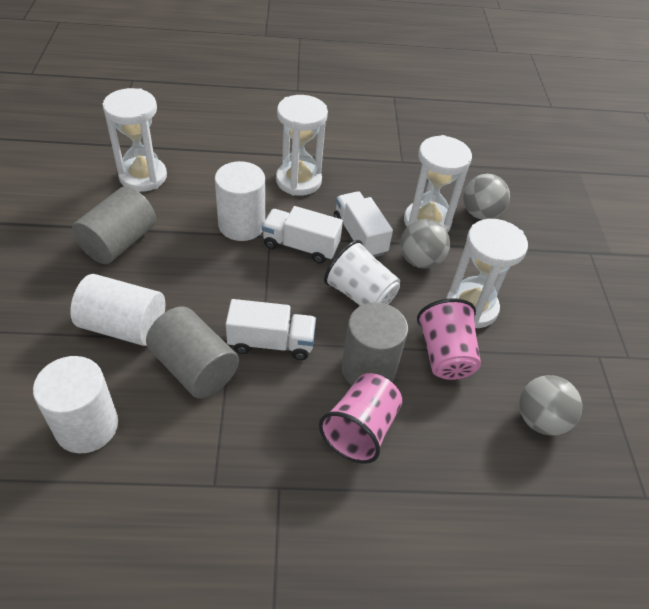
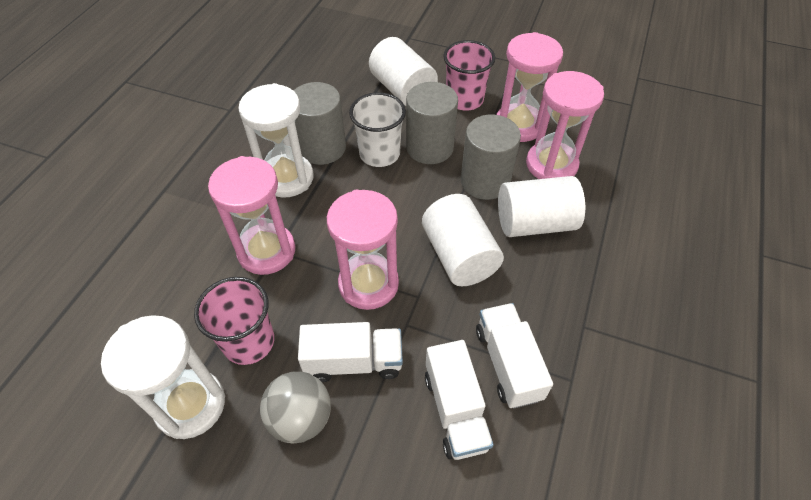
grey ball: [400,219,450,269] [463,174,510,220] [519,375,582,436] = 3 -> [260,371,331,444] = 1
pink hourglass: none = 0 -> [208,156,295,275] [327,189,399,310] [496,32,563,142] [526,71,604,179] = 4
white hourglass: [103,88,167,192] [276,95,328,196] [404,135,472,233] [446,219,528,328] = 4 -> [101,315,225,439] [238,83,314,198] = 2

